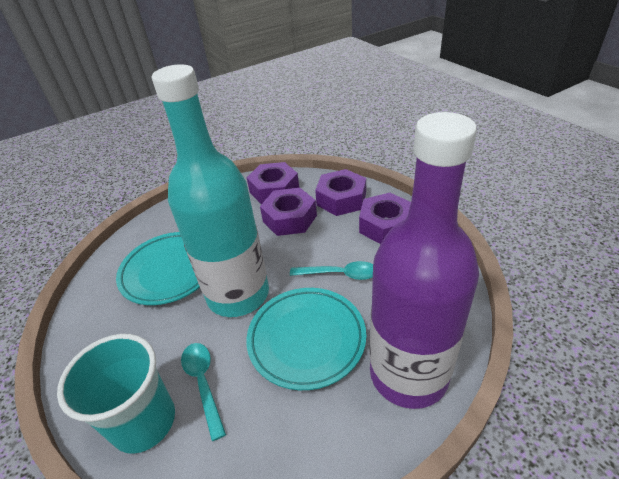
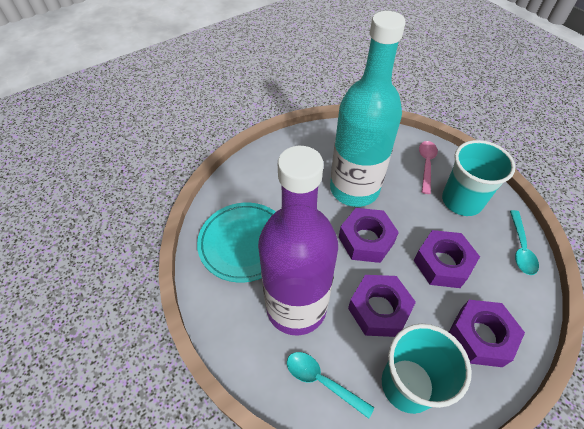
pink spoon: none = 0 -> [419,141,438,194] = 1
turquoise cup: [57,334,175,454] = 1 -> [382,324,471,414] [442,140,515,216] = 2
turquoise plate: [116,232,200,305] [246,288,366,390] = 2 -> [197,203,276,282] = 1

